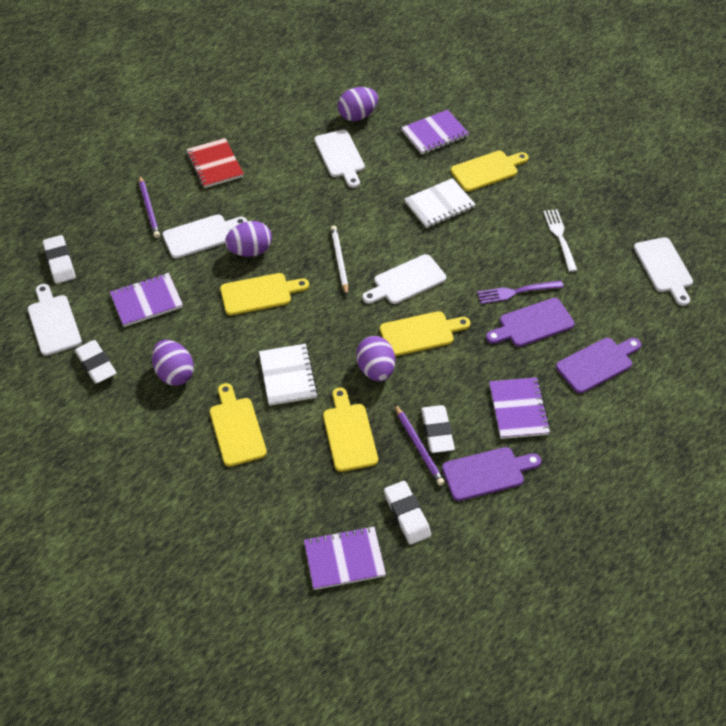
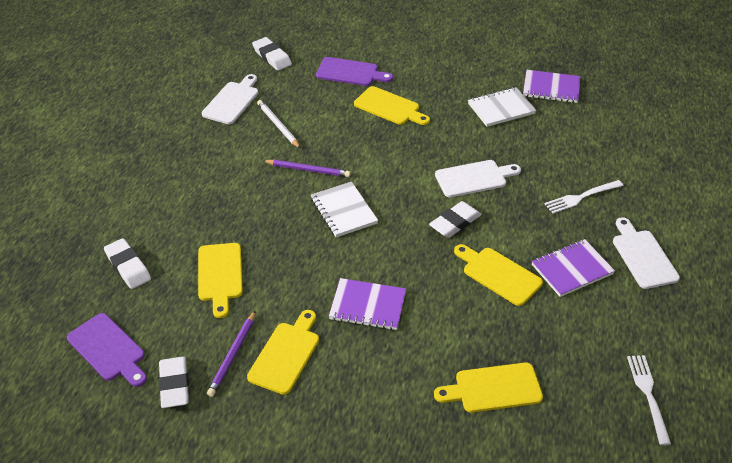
purple cutting board: [442,447,541,501] [486,298,575,347] [556,338,641,393] = 3 -> [67,313,147,387] [316,57,393,86] = 2
purple egg: [152,340,194,386] [225,221,272,257] [338,87,378,121] [356,336,395,381] = 4 -> none = 0
purple fork: [477,281,563,304] = 1 -> none = 0
purple notebook: [110,273,183,327] [304,526,386,590] [401,110,469,154] [489,377,551,439] = 4 -> [329,278,406,330] [523,70,580,103] [532,239,615,297] = 3
red notebook: [186,138,244,188] = 1 -> none = 0
white cutting board: [28,284,82,356] [163,214,247,259] [315,130,365,188] [362,254,446,304] [634,237,693,306] = 5 -> [202,74,258,124] [435,160,521,198] [613,217,680,289] = 3
white fork: [543,209,577,272] = 1 -> [544,180,624,214] [627,355,671,445] = 2

